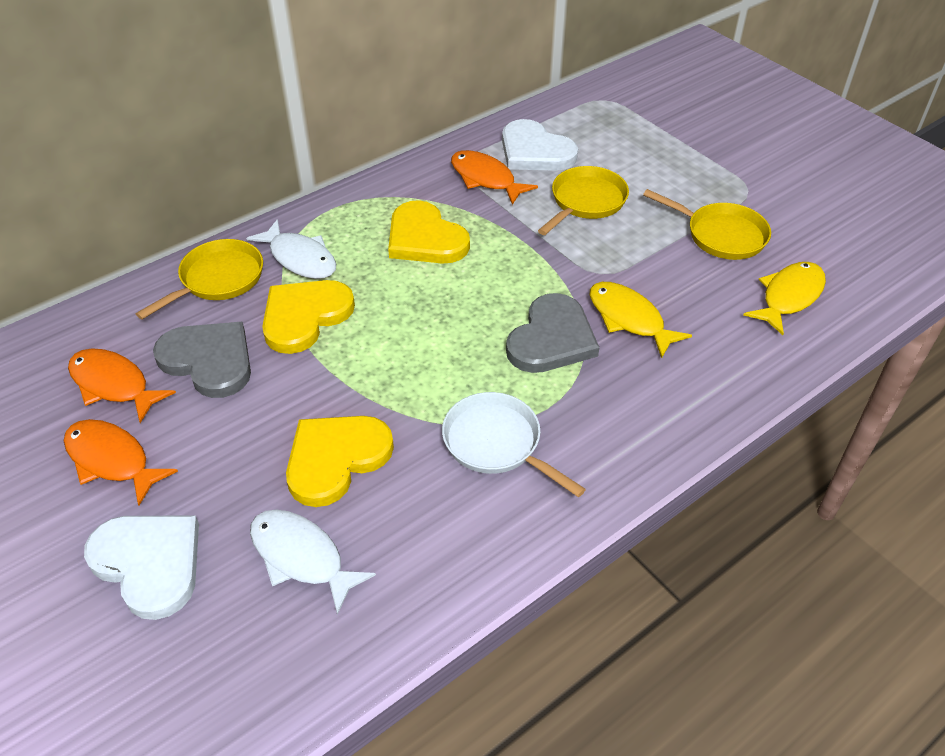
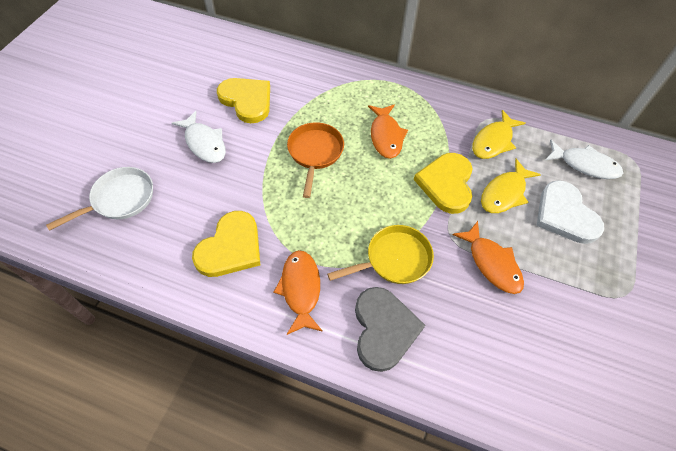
grey heart: [153,322,251,398] [506,293,600,373] = 2 -> [355,287,425,372] = 1
orange pan: none = 0 -> [287,122,344,198] = 1
white heart: [84,516,199,620] [502,119,578,171] = 2 -> [536,180,604,244] = 1
yellow pan: [136,239,263,319] [538,166,629,235] [643,189,771,260] = 3 -> [327,225,434,284] = 1

